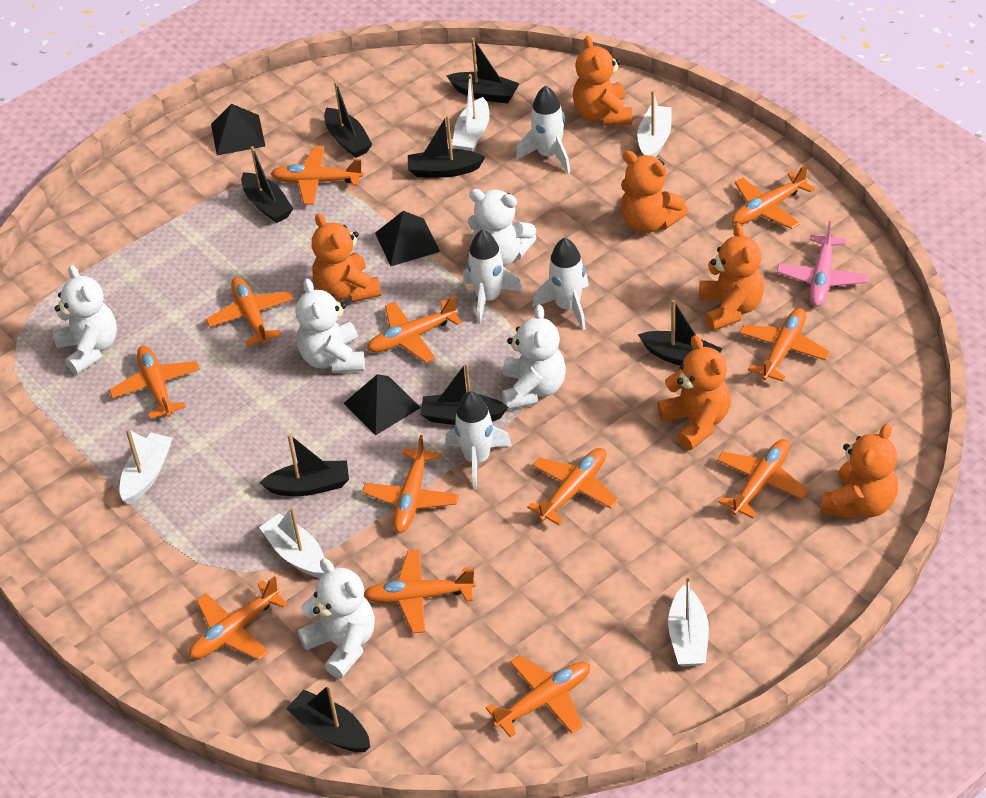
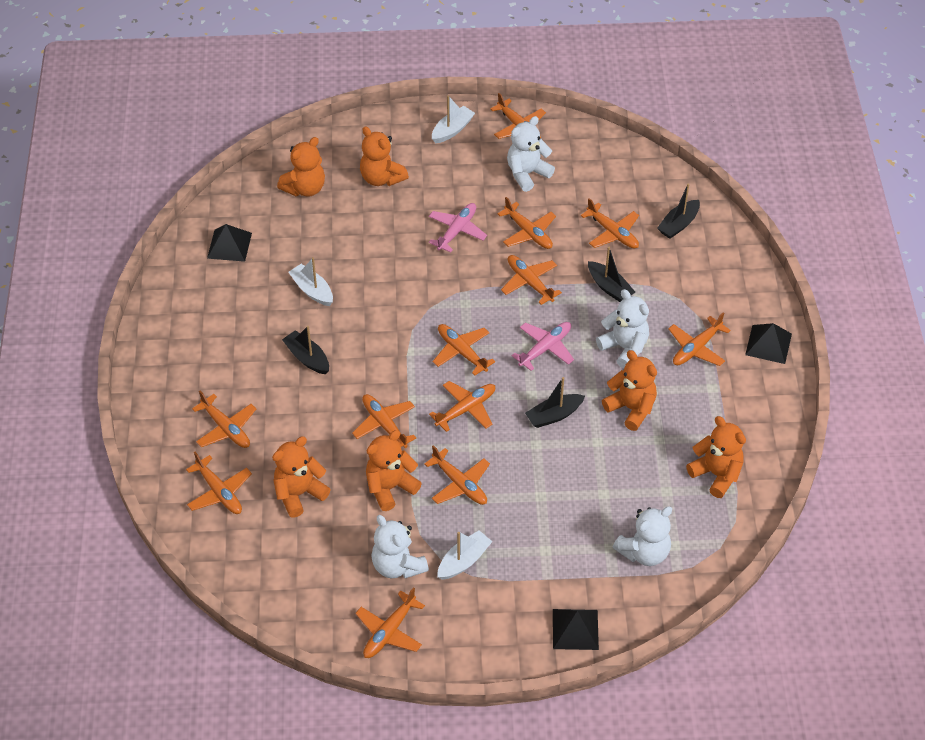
black boat: [241,146,293,223] [260,434,349,496] [286,684,370,752] [324,81,373,158] [408,115,485,178] [421,363,508,425] [446,38,520,103] [638,300,723,366] = 8 -> [282,326,329,374] [525,377,585,428] [588,247,635,302] [657,183,700,239] = 4
pink plane: [777,221,868,306] = 1 -> [429,203,487,253] [512,322,574,371] = 2
white boat: [119,429,172,504] [259,507,325,578] [452,74,489,151] [637,90,672,157] [668,576,709,666] = 5 -> [288,257,333,306] [432,95,475,143] [437,530,492,580] = 3
white rocket: [445,391,512,489] [463,229,523,324] [516,86,570,173] [532,238,589,330] = 4 -> none = 0
white teddy bear: [53,265,117,375] [296,278,365,373] [298,558,375,679] [468,189,537,267] [502,305,566,410] = 5 -> [371,515,429,578] [507,116,555,192] [596,289,649,368] [613,506,672,566] = 4

